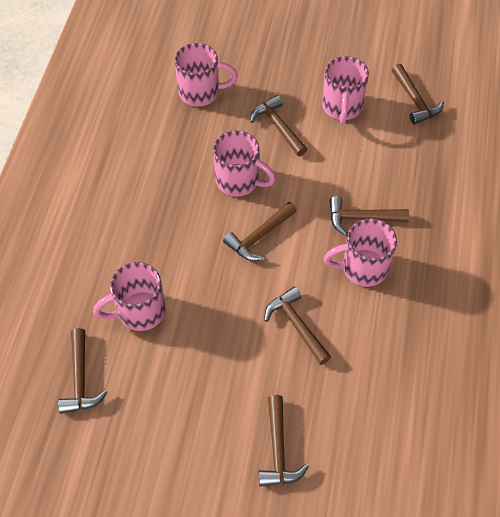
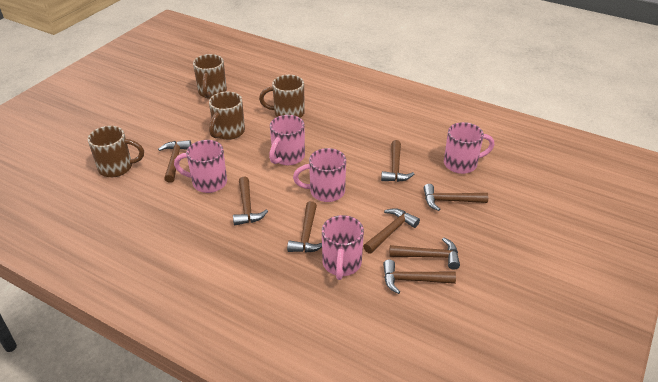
brown hammer: [58,328,108,414] [223,202,297,261] [250,95,307,156] [259,395,309,487] [264,286,331,365] [329,196,409,236] [392,64,444,125] = 7 -> [158,140,191,183] [233,177,268,226] [287,201,322,253] [363,208,420,254] [381,140,414,182] [383,260,456,294] [389,237,460,270] [423,184,488,211] = 8
brown mug: none = 0 -> [88,126,144,177] [193,54,227,99] [209,91,245,140] [259,75,305,118] = 4

